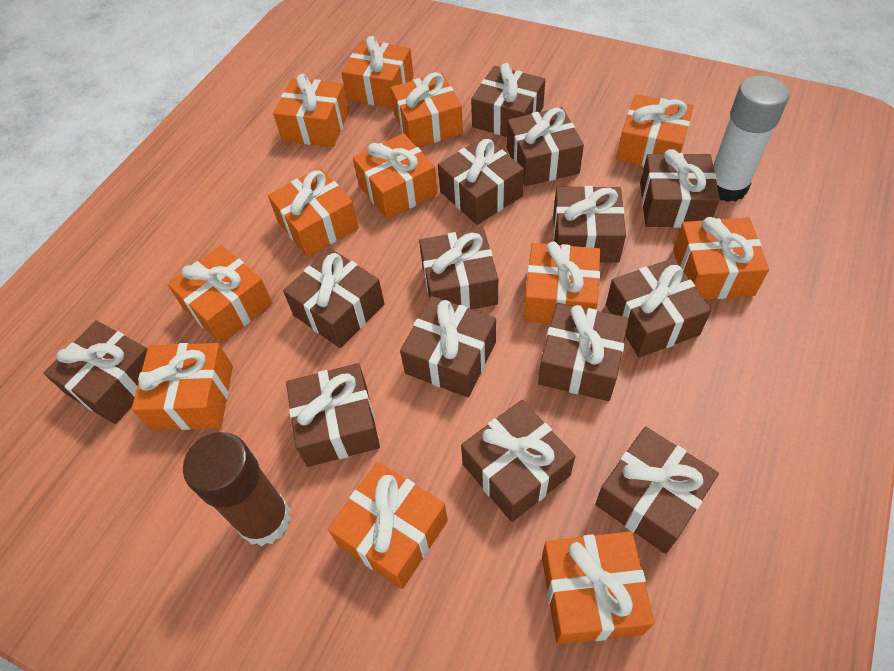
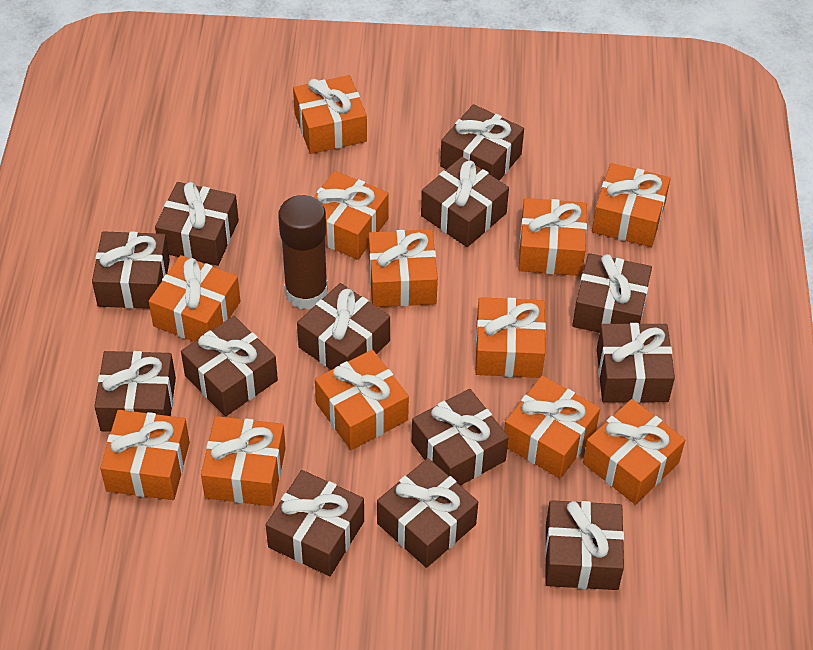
brown gift: [44,320,147,424] [283,248,384,348] [286,363,380,467] [400,296,496,397] [419,228,498,309] [438,137,524,225] [461,400,575,522] [471,63,545,137] [507,107,584,186] [538,303,629,401] [553,186,626,263] [595,427,719,554] [606,258,711,357] [640,149,720,228] = 14 -> [92,231,170,309] [94,351,176,432] [155,182,239,266] [181,316,278,416] [266,470,364,576] [297,283,390,370] [377,458,478,568] [412,389,509,486] [421,157,509,247] [440,104,524,181] [545,500,624,590] [572,253,652,333] [597,323,675,403] = 13
white glue stick: [713,75,789,202] = 1 -> none = 0

